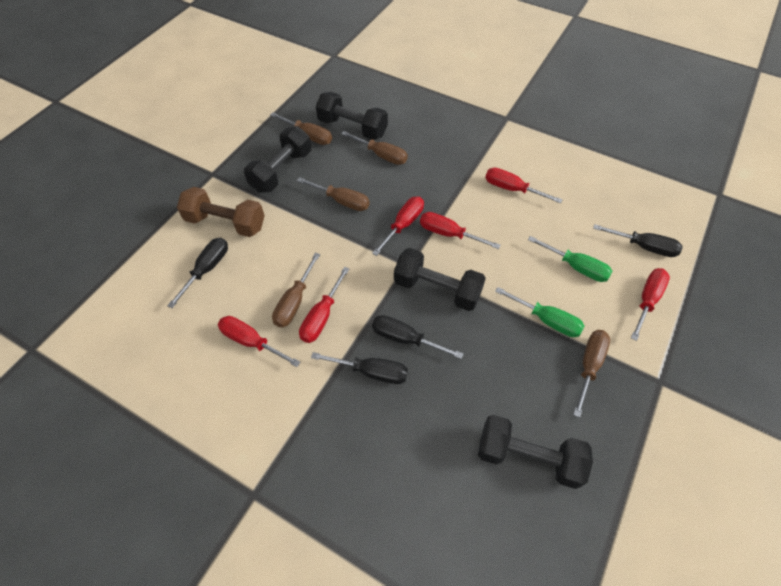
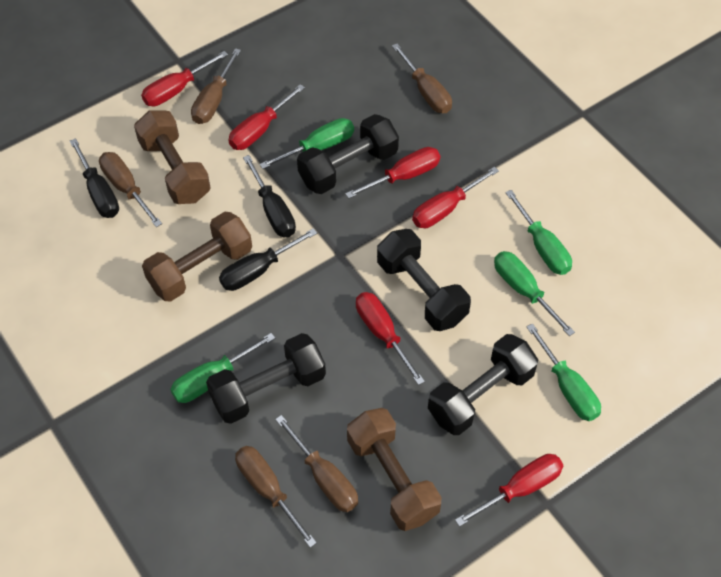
black screwdriver: [167,238,228,308] [311,352,408,384] [372,315,464,359] [593,224,683,257] = 4 -> [70,138,119,218] [219,228,317,291] [243,155,296,237] = 3
brown dumbbell: [177,187,265,237] = 1 -> [134,110,211,204] [142,212,252,302] [347,408,442,531] = 3
green screwdriver: [495,287,585,337] [528,236,613,282] = 2 -> [170,333,275,403] [260,118,354,169] [494,251,575,336] [505,190,572,275] [526,323,601,421] = 5

